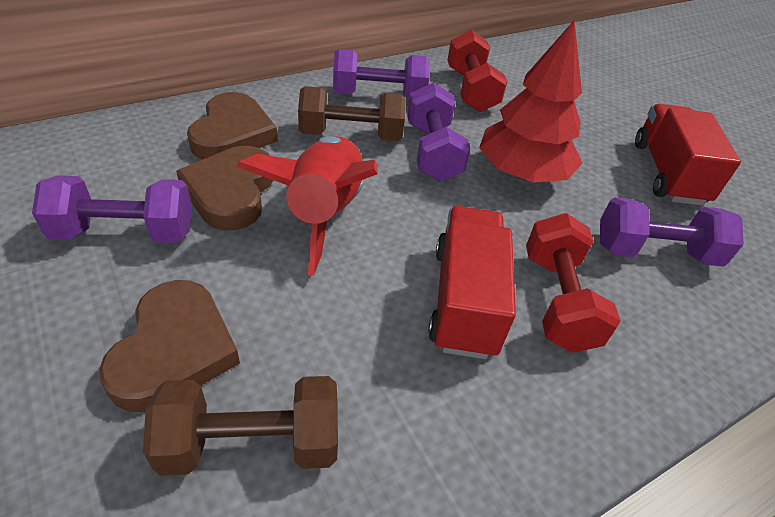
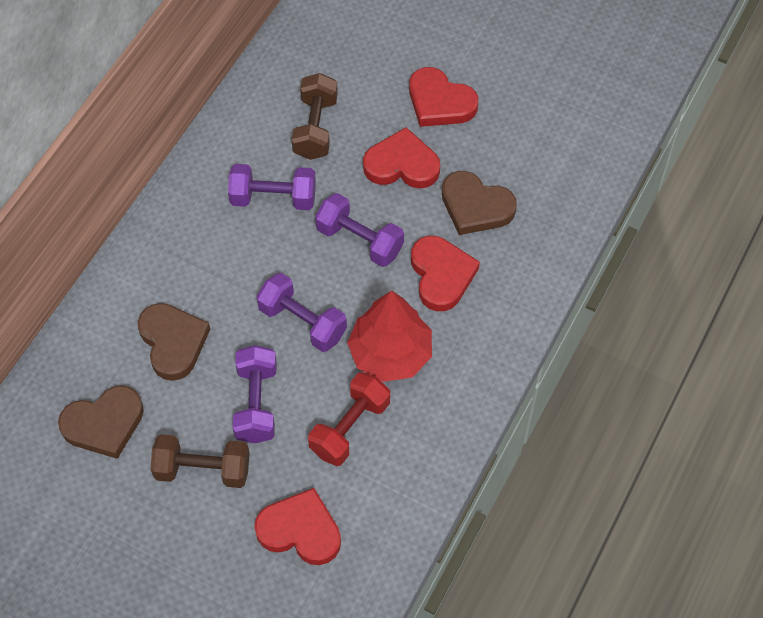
red dumbbell: [447,30,507,112] [526,213,621,353] = 2 -> [308,372,390,466] = 1
red heart: none = 0 -> [254,488,341,565] [363,127,440,188] [409,67,478,127] [411,236,480,311] = 4
red rocket: [237,136,378,276] = 1 -> none = 0
red truck: [428,206,516,359] [635,104,741,206] = 2 -> none = 0

